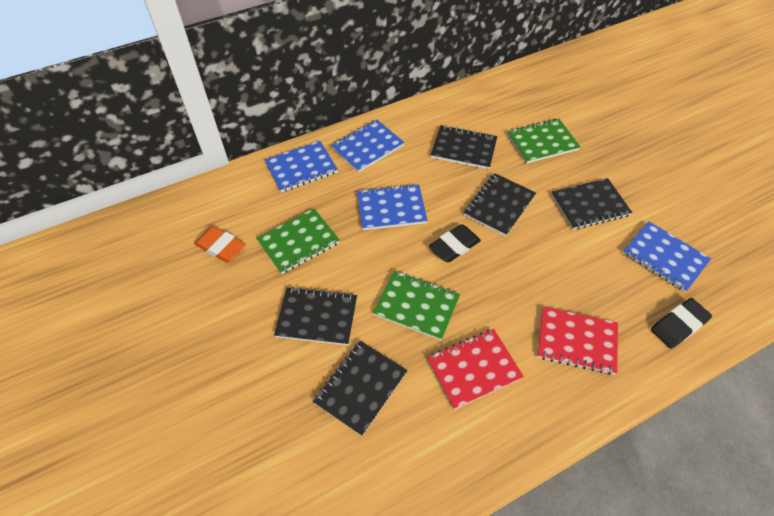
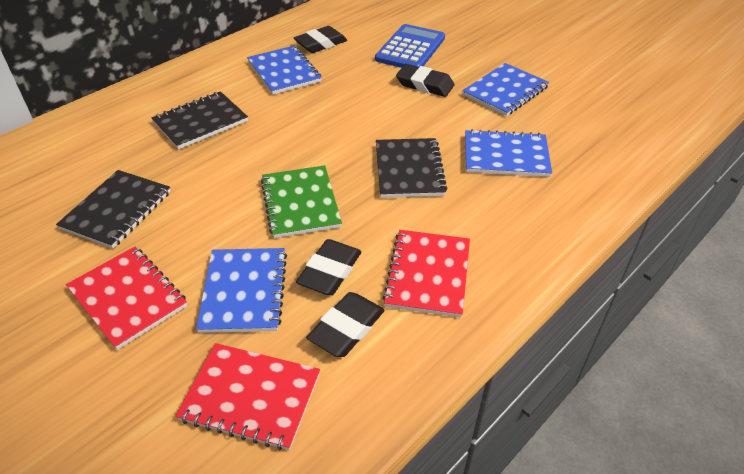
black eraser: [429,224,481,262] [651,298,712,349] = 2 -> [294,26,347,53] [296,239,362,295] [306,292,385,357] [396,64,454,97] = 4
black notebook: [274,287,357,345] [313,341,407,436] [431,125,497,169] [464,173,536,236] [551,178,632,230] = 5 -> [56,170,171,249] [151,91,248,149] [376,138,447,198] = 3
blue calculator: none = 0 -> [375,24,445,68] = 1
green notebook: [257,208,340,274] [373,271,460,340] [508,119,581,163] = 3 -> [261,165,342,238] = 1
orange eraser: [194,226,246,263] = 1 -> none = 0
red notebook: [427,329,524,410] [537,307,618,375] = 2 -> [66,247,187,350] [175,343,320,450] [383,230,470,318] = 3

